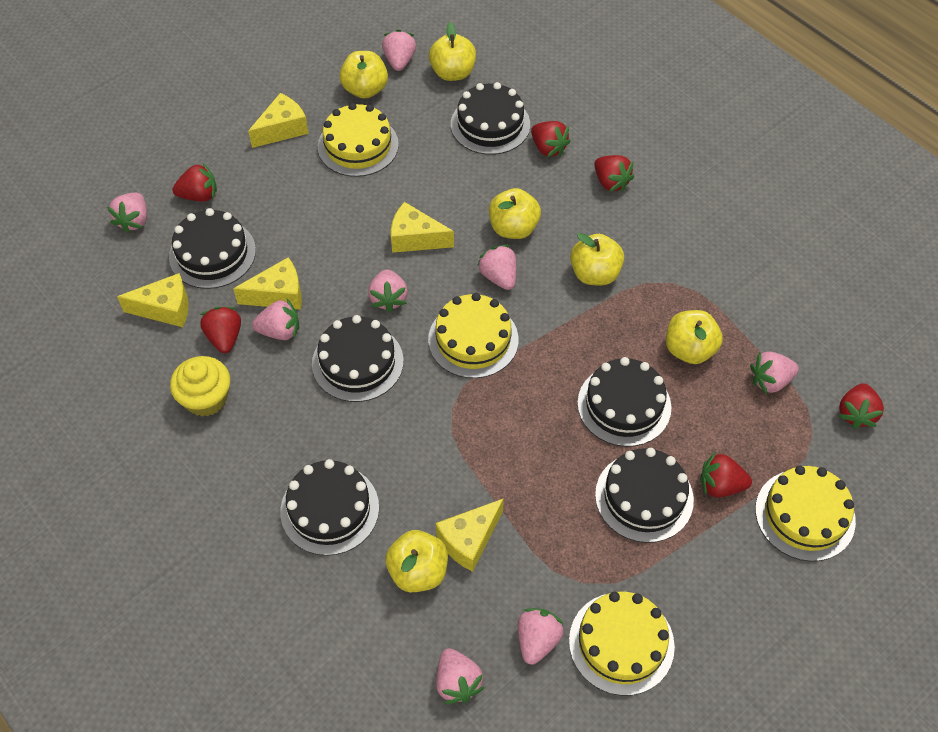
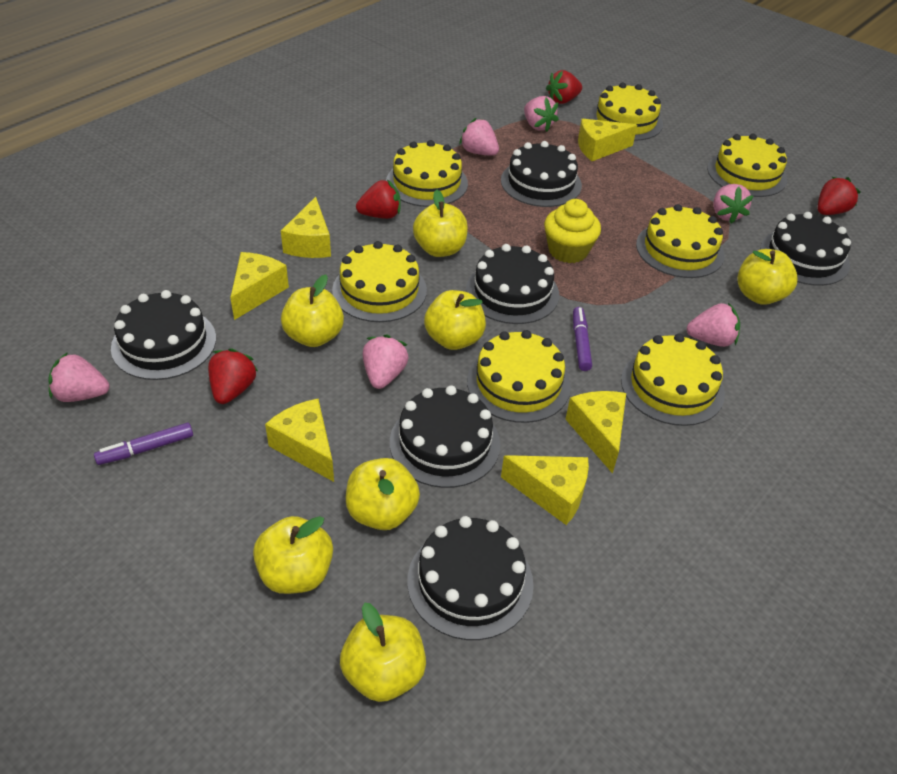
pink strawberry: [107,193,147,233] [252,299,299,340] [368,269,408,313] [382,29,416,71] [436,648,484,704] [477,245,516,290] [518,608,564,665] [750,352,799,394] = 8 -> [49,352,110,402] [363,335,409,389] [459,118,499,156] [524,96,559,132] [687,303,740,347] [713,184,753,223] = 6
purple marker: none = 0 -> [94,422,193,465] [573,307,592,371] = 2
red strawberry: [172,162,217,202] [200,307,241,353] [531,121,571,157] [594,155,634,192] [700,452,752,497] [839,383,884,429] = 6 -> [208,348,258,404] [356,180,401,219] [546,70,582,104] [818,177,860,215] = 4
yellow apple: [340,51,388,99] [385,530,448,592] [429,22,476,81] [489,188,541,239] [570,233,624,286] [666,310,723,364] = 6 -> [253,516,333,594] [281,275,344,347] [340,603,426,702] [346,458,420,530] [413,190,468,257] [424,290,486,350] [737,249,798,305] = 7
yellow cake: [318,103,399,177] [428,293,518,378] [569,592,675,696] [755,466,856,561] = 4 -> [332,241,427,322] [386,140,468,207] [467,330,571,423] [589,83,663,141] [621,333,725,426] [636,204,725,278] [707,134,787,197] = 7
yellow cheese: [117,273,188,327] [233,257,302,310] [248,93,309,148] [391,202,454,253] [436,498,504,572] = 5 -> [230,252,289,320] [265,399,334,482] [281,197,331,258] [501,455,589,525] [565,391,626,474] [578,119,637,161] = 6

